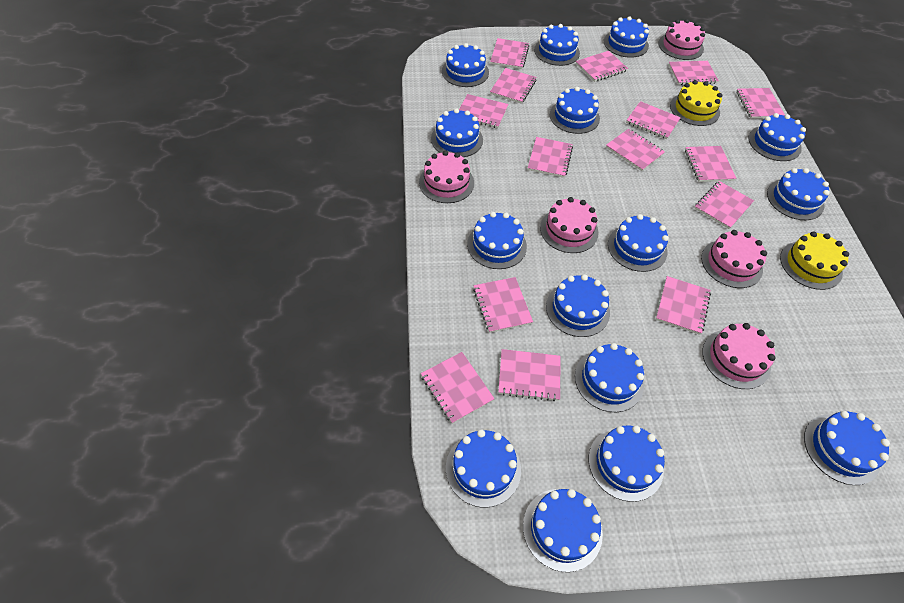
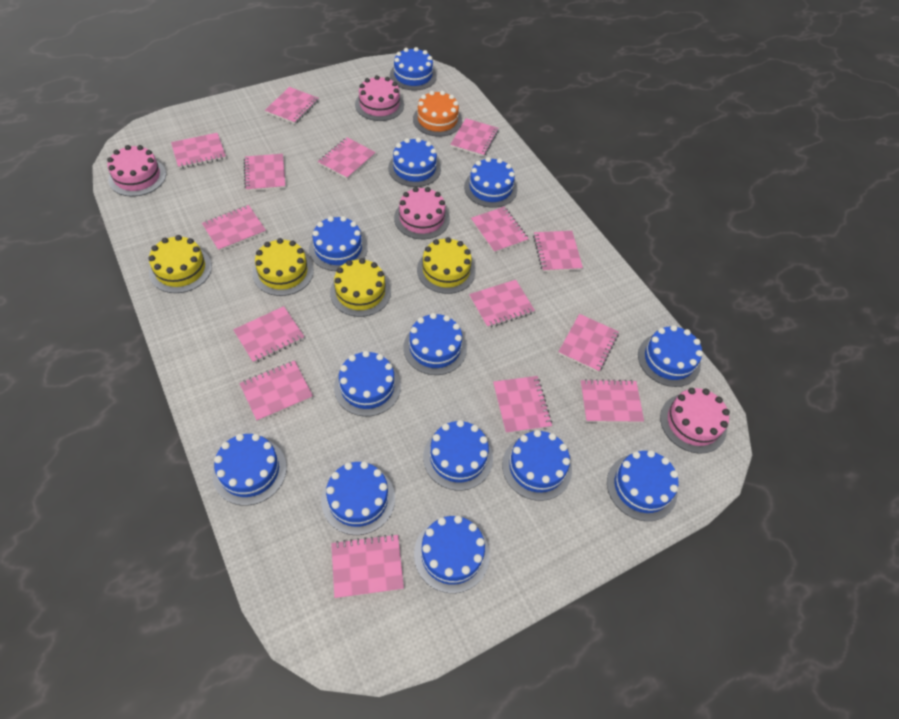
blue cake: [431,108,483,157] [442,43,489,87] [446,429,521,507] [467,212,527,269] [523,489,603,572] [534,24,580,66] [546,274,610,337] [550,87,600,134] [575,343,644,412] [589,425,665,502] [604,16,649,58] [608,214,669,272] [748,113,806,161] [767,168,830,220] [804,411,890,485] = 15 -> [213,434,287,506] [309,216,368,271] [321,461,395,535] [334,351,401,416] [388,138,441,187] [390,47,437,91] [403,313,467,375] [414,515,490,593] [423,420,493,491] [464,157,517,208] [502,430,572,501] [607,450,679,521] [638,325,703,387] = 13
orange cake: none = 0 -> [413,91,462,137] = 1
pink cake: [419,151,474,203] [540,197,599,253] [658,19,705,60] [701,230,767,288] [702,323,775,389] = 5 -> [107,145,166,196] [355,75,404,121] [394,187,450,239] [660,388,730,453] = 4
yellow cake: [670,80,722,126] [780,231,849,290] = 2 -> [148,235,212,293] [252,238,314,296] [330,258,391,317] [417,237,476,294] = 4

